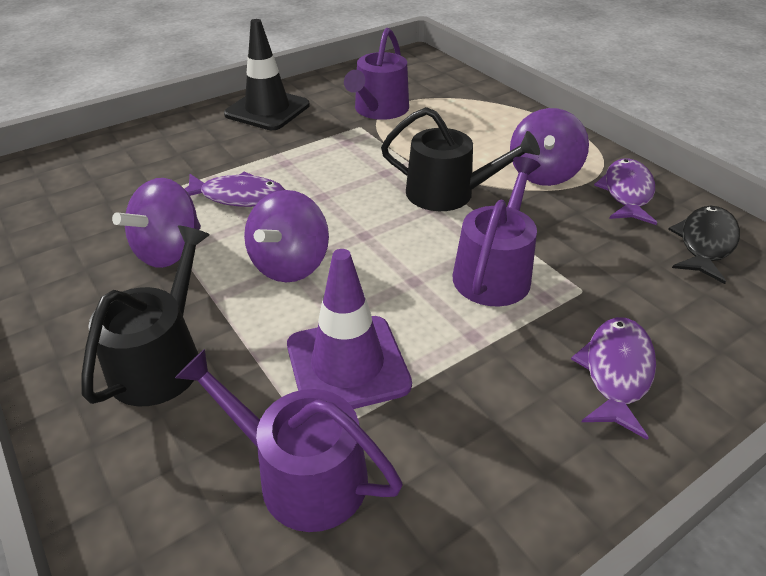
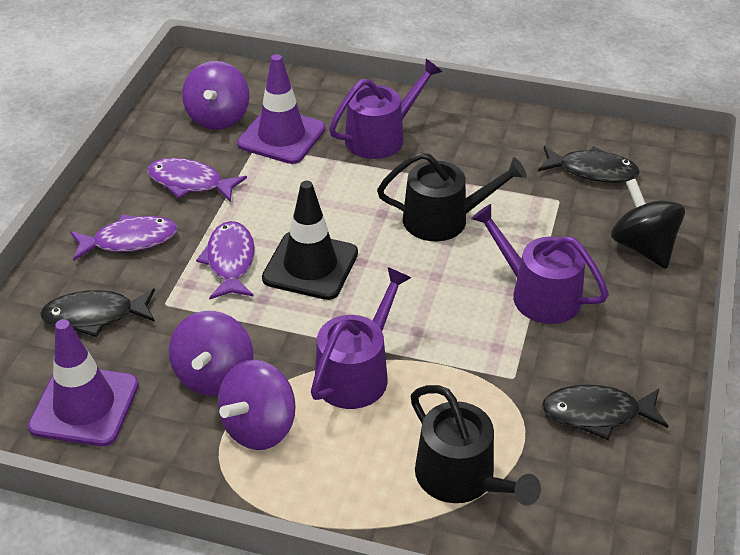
black fish: [668,206,740,284] = 1 -> [40,288,155,337] [538,146,640,183] [542,384,668,440] = 3
black spinning top: none = 0 -> [611,179,685,269] = 1
purple traffic cone: [287,249,412,409] = 1 -> [28,319,139,446] [237,54,326,164] = 2

